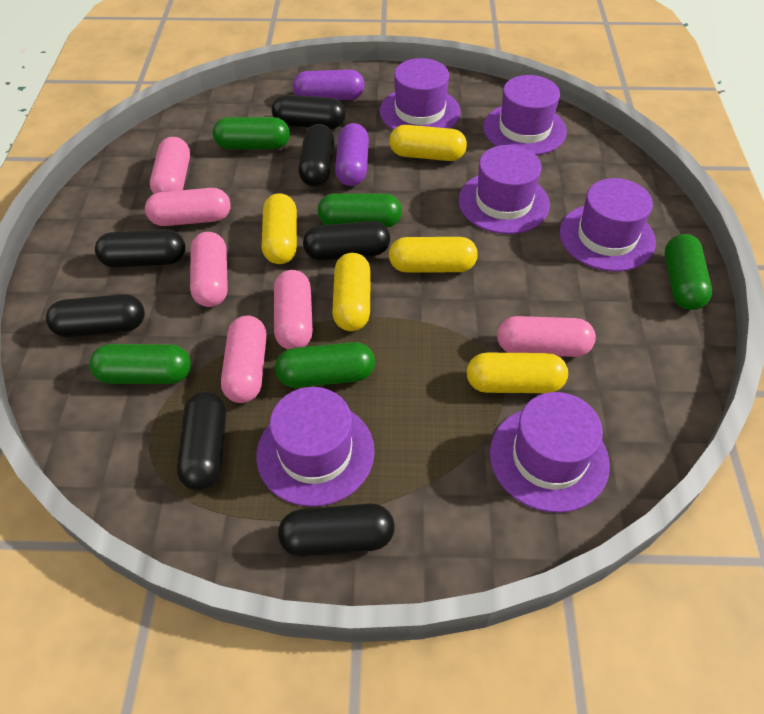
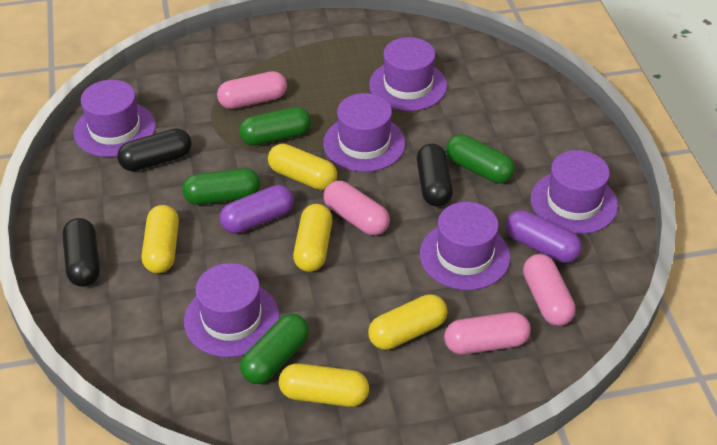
black capsule: [46,294,145,337] [95,229,185,268] [177,391,226,490] [272,95,346,129] [278,503,395,557] [298,124,334,187] [303,221,390,261] = 7 -> [62,218,100,287] [117,128,192,171] [417,144,453,207] = 3
green capsule: [89,344,191,384] [213,117,290,149] [275,342,375,388] [318,193,402,227] [665,234,712,310] = 5 -> [182,168,260,205] [239,107,311,146] [240,314,309,384] [446,134,515,184] = 4
pink capsule: [145,188,231,226] [150,137,190,194] [190,232,228,307] [221,315,267,403] [274,270,313,350] [497,316,596,357] = 6 -> [217,71,287,109] [324,181,390,236] [444,312,531,355] [523,254,576,326] = 4

